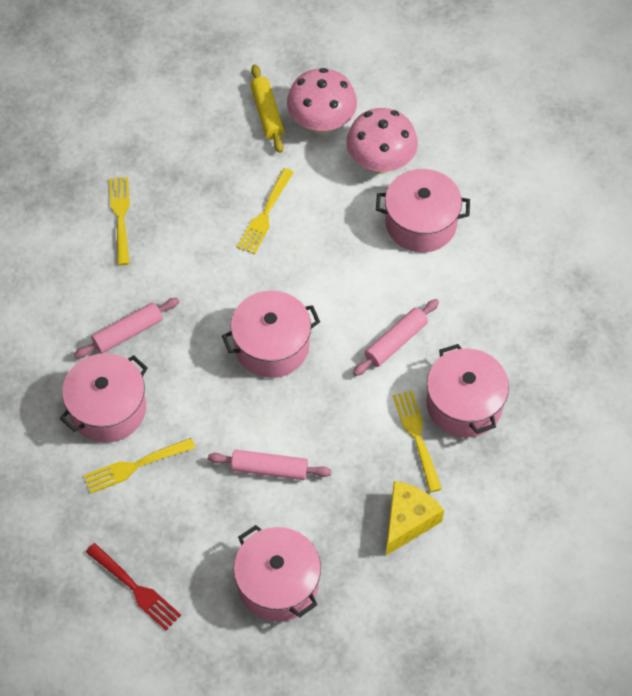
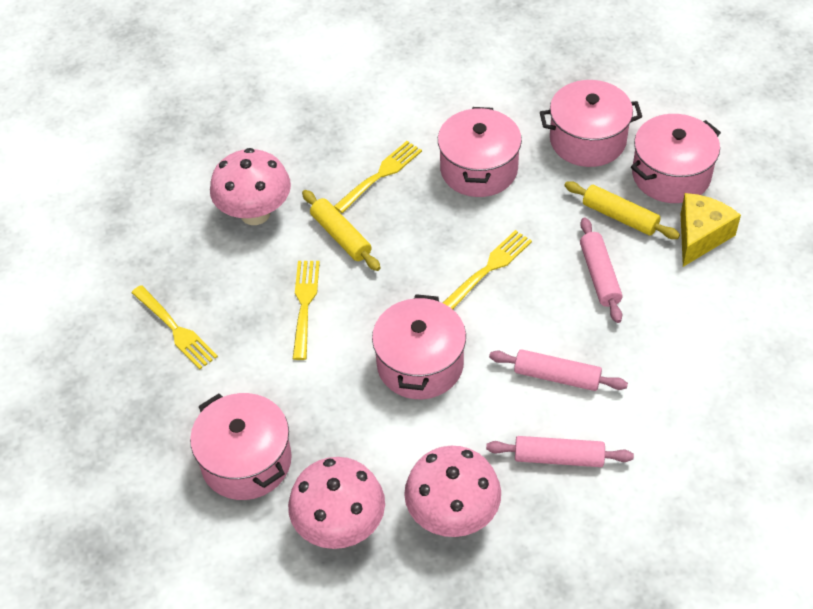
pink mushroom: [287,68,357,134] [346,108,418,174] = 2 -> [210,148,291,225] [288,457,385,549] [404,446,501,537] = 3
red fork: [86,543,181,630] = 1 -> none = 0
yellow rolling pin: [250,64,284,153] = 1 -> [302,190,381,271] [564,181,680,239] = 2

